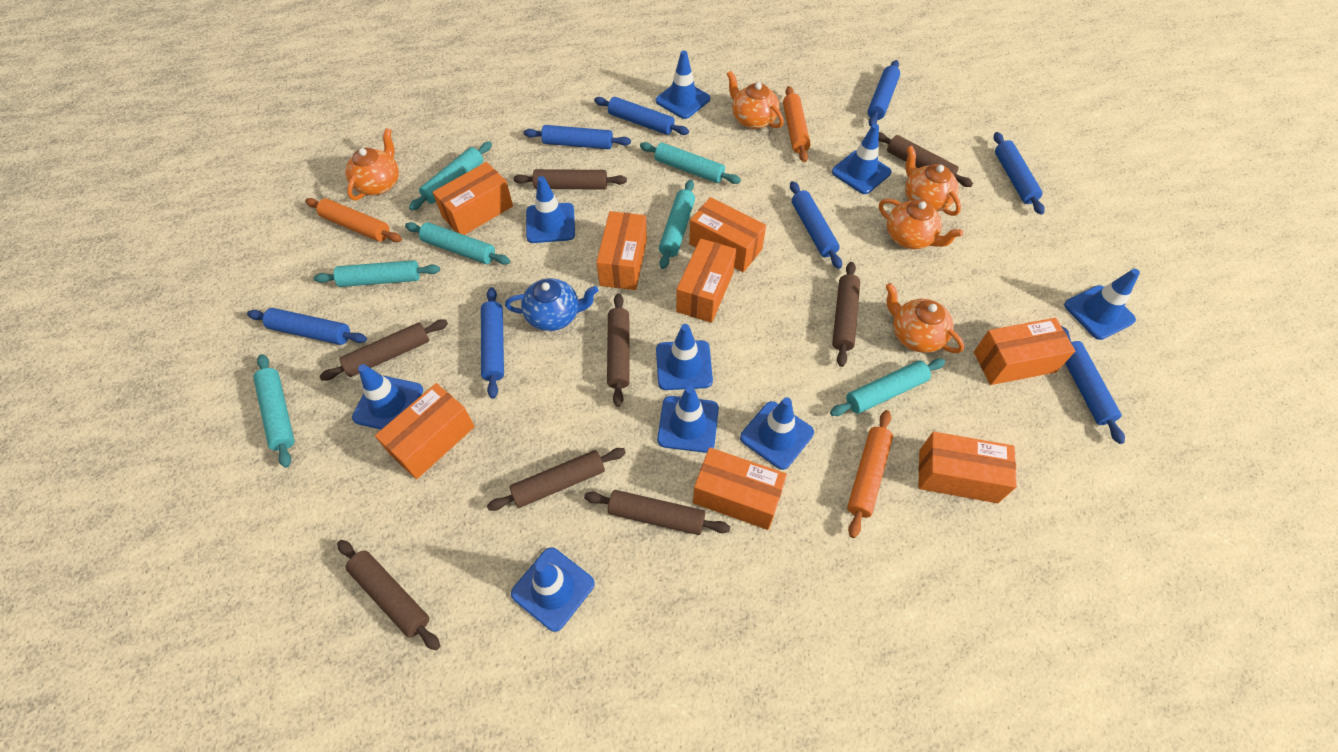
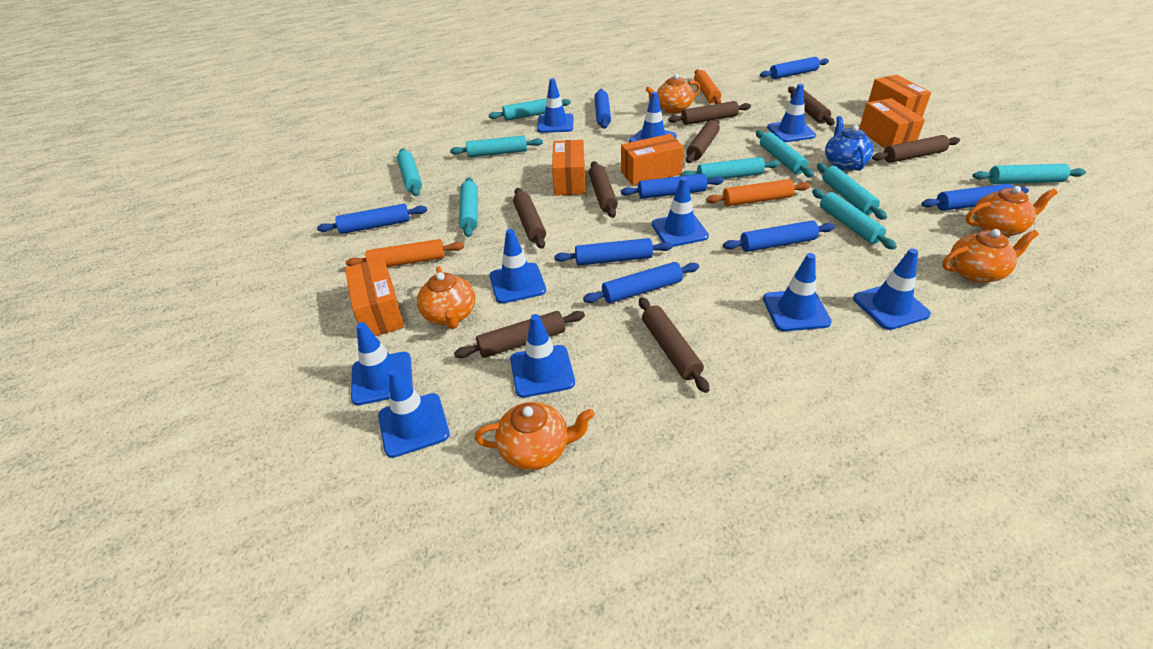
blue traffic cone: [352,364,423,429] [511,547,595,632] [526,176,575,243] [656,51,710,119] [656,324,713,390] [657,386,719,453] [740,397,814,470] [832,124,891,194] [1064,269,1140,340] = 9 -> [351,322,413,405] [378,368,450,458] [489,229,546,304] [510,314,575,398] [537,78,574,133] [629,91,677,142] [652,177,709,247] [763,253,832,331] [767,84,816,142] [853,249,931,330] = 10
orange box: [375,383,475,479] [432,162,513,235] [596,211,647,290] [676,238,736,323] [689,197,766,272] [693,448,787,530] [918,432,1017,503] [974,318,1075,385] = 8 -> [345,258,404,336] [552,140,585,196] [621,134,684,186] [859,98,925,149] [868,75,931,117] = 5
turquoise rolling pin: [253,354,295,468] [314,260,440,287] [405,222,510,265] [409,141,492,211] [640,142,741,184] [659,180,695,269] [830,359,945,416] = 7 -> [397,148,422,196] [450,135,543,157] [459,177,478,237] [489,98,571,121] [681,157,780,180] [756,130,814,177] [812,189,897,250] [817,163,887,220] [972,164,1086,184] = 9

